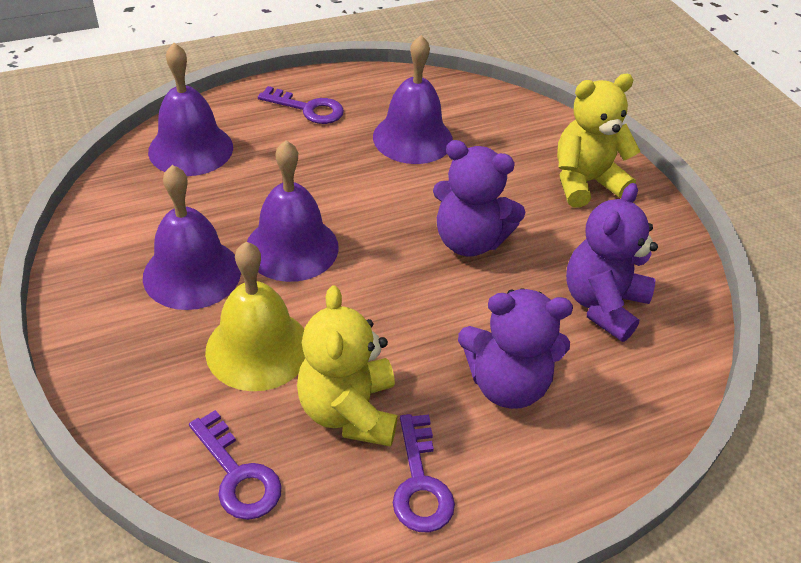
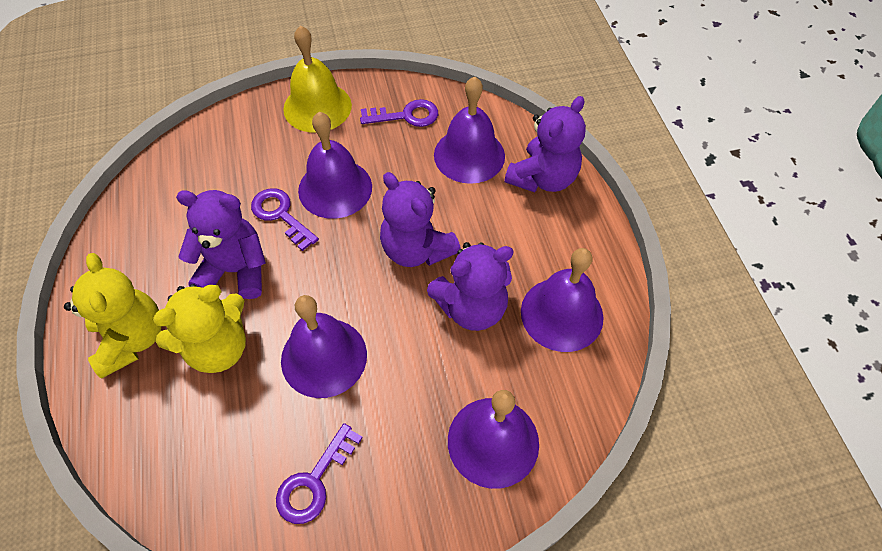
purple bell: [143,165,241,310] [148,43,233,176] [247,140,339,282] [373,35,453,164] = 4 -> [281,295,367,398] [298,112,372,219] [434,76,505,184] [448,390,539,489] [521,248,604,352] = 5
purple teddy bear: [433,140,526,256] [458,288,573,409] [566,183,658,342] = 3 -> [176,190,266,299] [380,172,461,267] [427,242,514,331] [504,96,586,192] = 4

